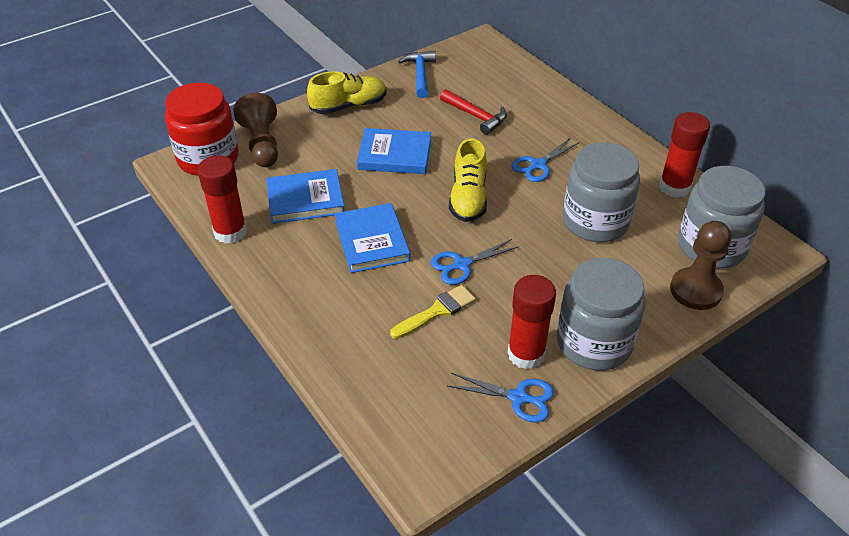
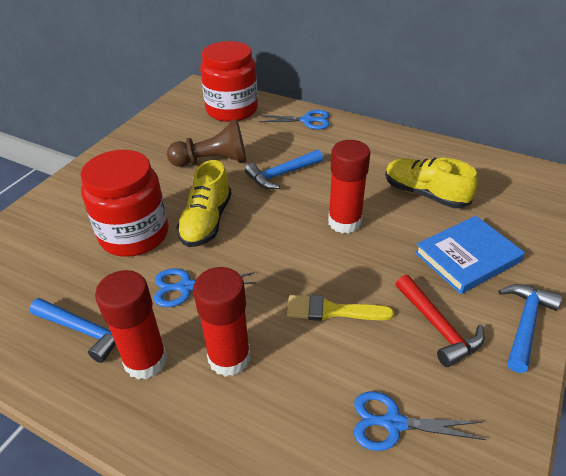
blue book: [266,169,344,224] [335,203,411,273] [357,128,431,174] = 3 -> [415,216,525,294] = 1
blue hammer: [398,51,436,98] = 1 -> [29,298,116,363] [245,150,323,189] [498,284,562,373] = 3
brown pawn: [233,93,278,167] [670,221,731,310] = 2 -> [167,119,246,167] = 1
grey jar: [557,258,645,371] [563,142,640,242] [678,166,765,268] = 3 -> none = 0
red jar: [165,83,239,176] = 1 -> [80,150,169,257] [200,41,258,122] = 2

